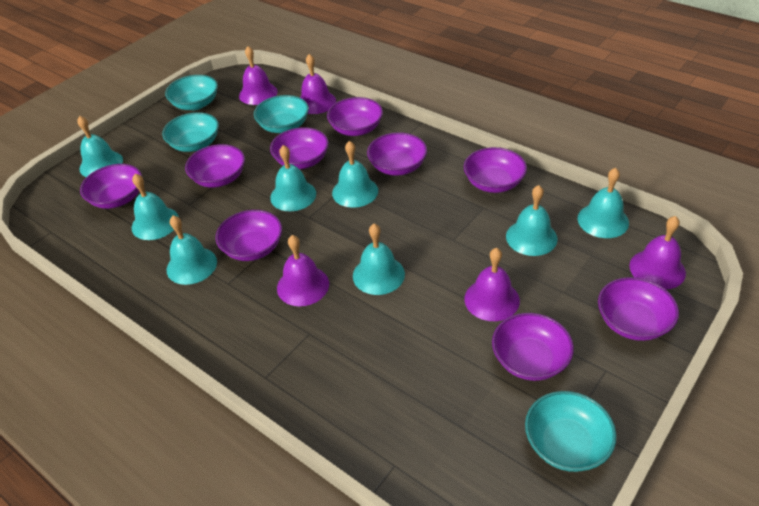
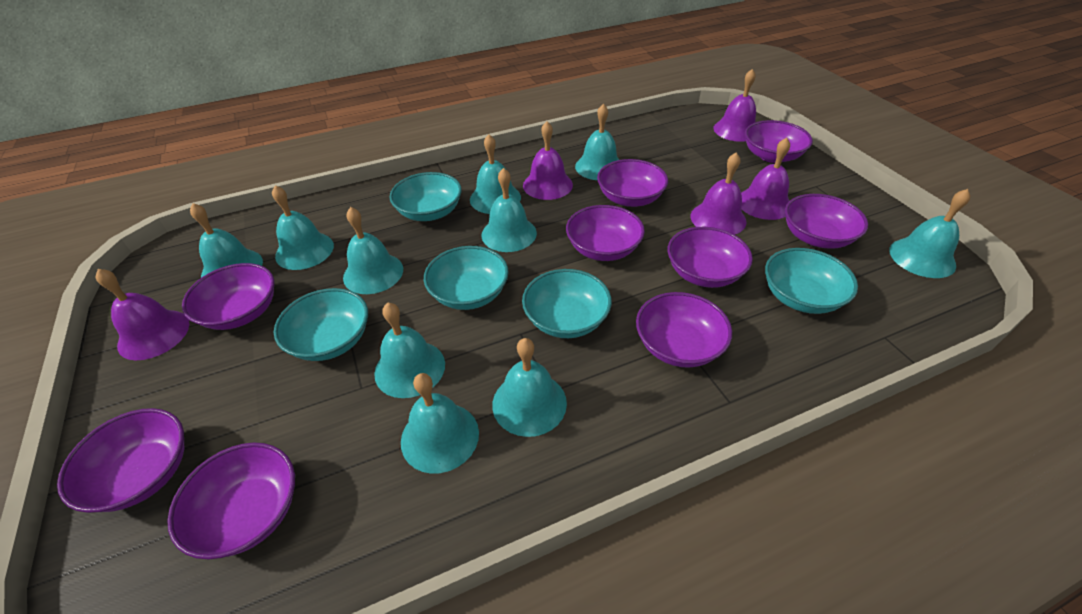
turquoise bell: [77,116,123,177] [132,174,179,240] [166,215,217,285] [270,145,316,211] [332,141,378,208] [353,224,405,295] [506,185,558,256] [577,168,629,238] = 8 -> [190,203,263,278] [272,185,334,270] [343,207,403,294] [374,303,445,398] [401,373,479,474] [470,134,521,214] [481,168,537,252] [492,338,567,437] [575,104,619,180] [889,189,970,278] = 10
turquoise bowl: [162,112,219,152] [165,75,218,110] [254,95,309,133] [525,391,616,472] = 4 -> [274,288,368,361] [390,172,462,221] [424,246,509,310] [522,269,612,338] [765,248,858,314] = 5

